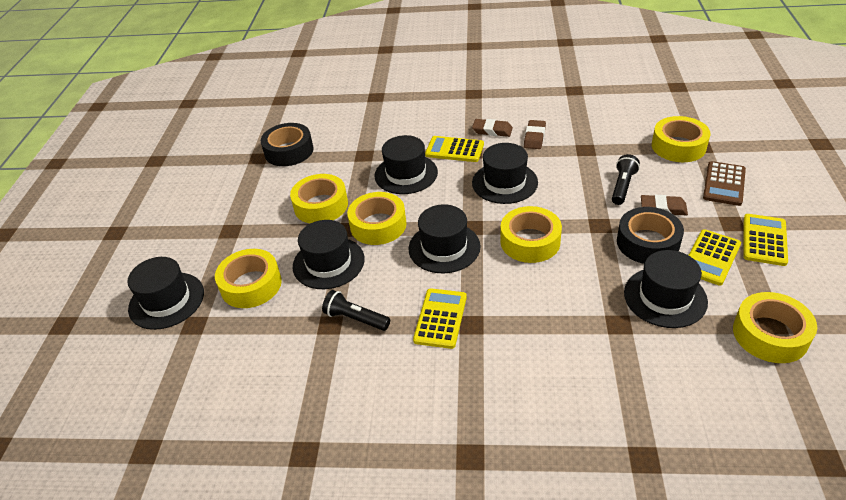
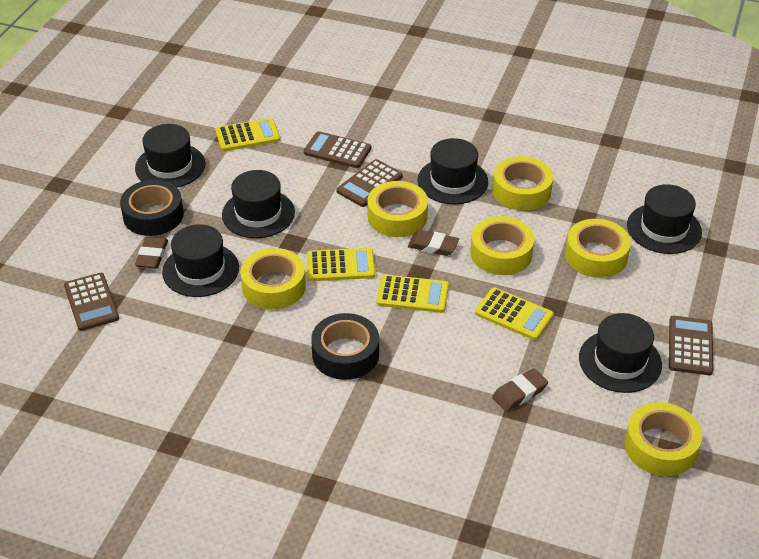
black flashlight: [322,290,390,331] [612,154,640,205] = 2 -> none = 0
brown calculator: [703,161,746,206] = 1 -> [64,273,119,331] [303,131,371,168] [337,159,403,207] [669,316,713,375] = 4

